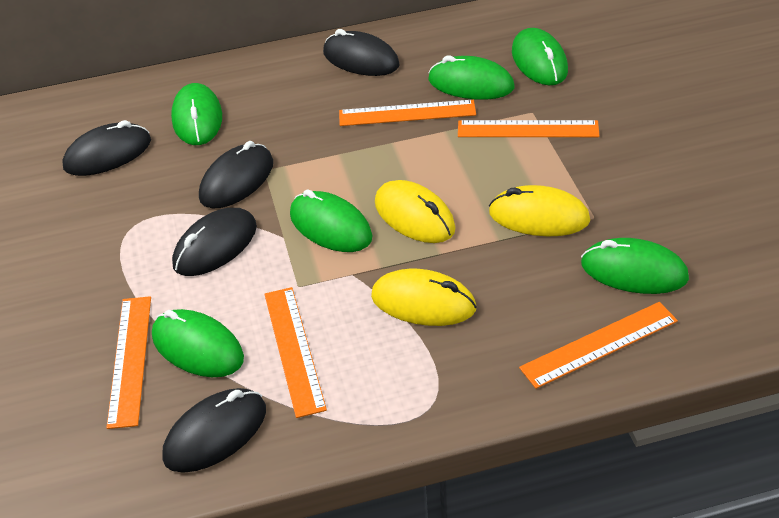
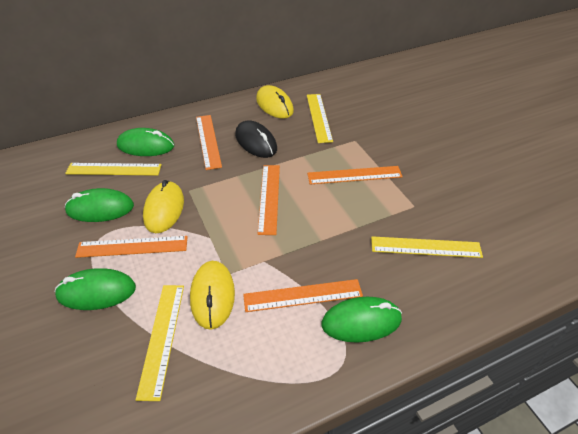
black mouse: [62,120,151,176] [162,388,266,473] [172,208,257,276] [199,141,273,208] [323,29,399,76] = 5 -> [235,120,277,158] = 1
green mouse: [152,309,244,377] [171,83,222,145] [290,189,373,252] [428,55,514,100] [512,28,568,85] [581,238,689,294] = 6 -> [55,268,136,310] [65,188,134,222] [117,128,174,156] [322,297,402,343] = 4
yellow ruler: none = 0 -> [65,163,162,176] [136,285,184,401] [307,94,333,143] [371,236,483,258] = 4

